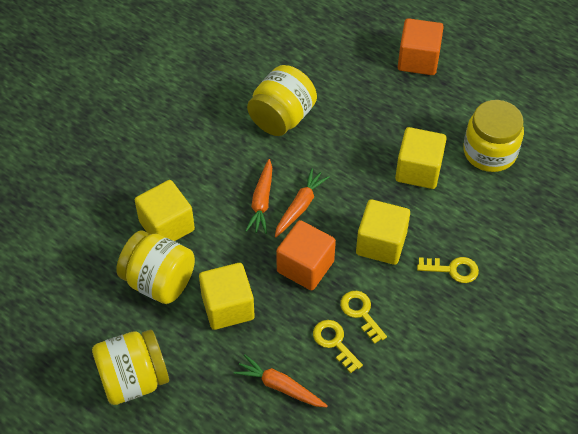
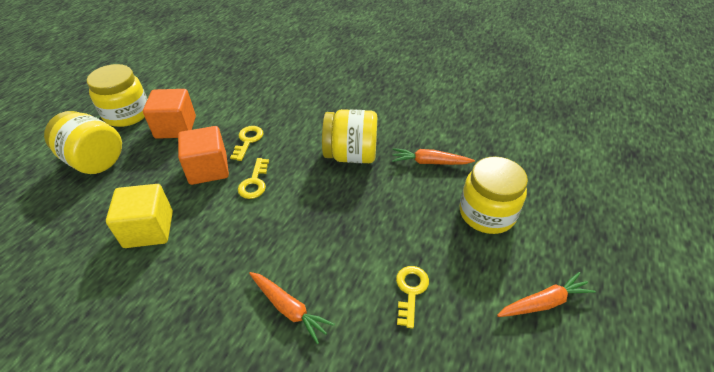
yellow cube: [135,180,195,241] [199,263,255,330] [356,199,410,265] [395,127,447,189] = 4 -> [106,184,173,248] = 1

